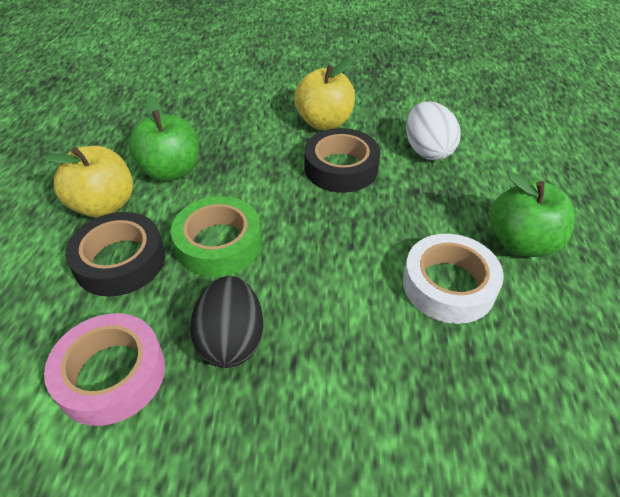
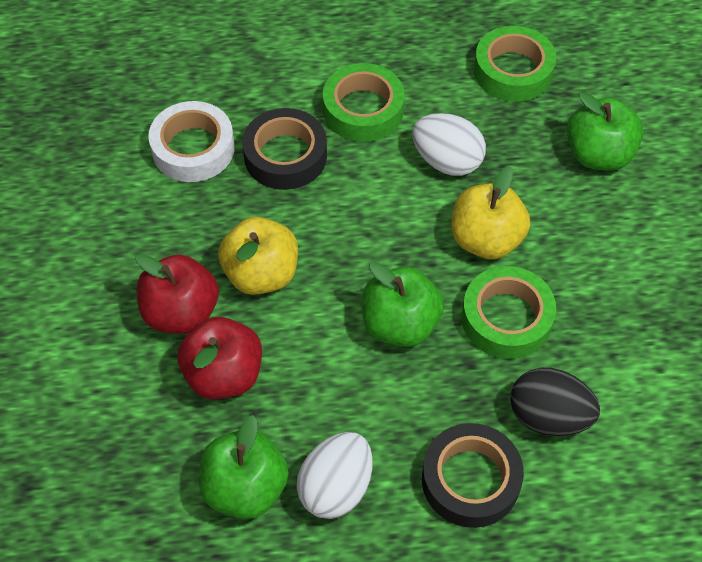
green apple: [129,96,199,181] [490,172,575,257] = 2 -> [199,415,289,519] [362,262,444,347] [567,92,643,171] = 3
green tape: [171,196,262,277] = 1 -> [323,63,405,142] [462,266,556,359] [474,26,556,102] = 3
pink tape: [44,313,165,426] = 1 -> none = 0
red apple: none = 0 -> [135,254,219,334] [177,317,262,400] = 2
white egg: [406,101,461,160] = 1 -> [296,432,373,519] [412,113,486,176] = 2

